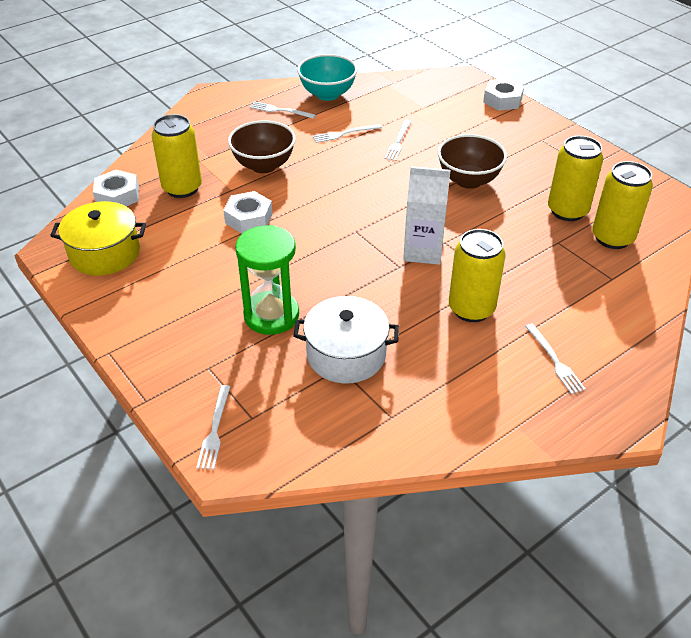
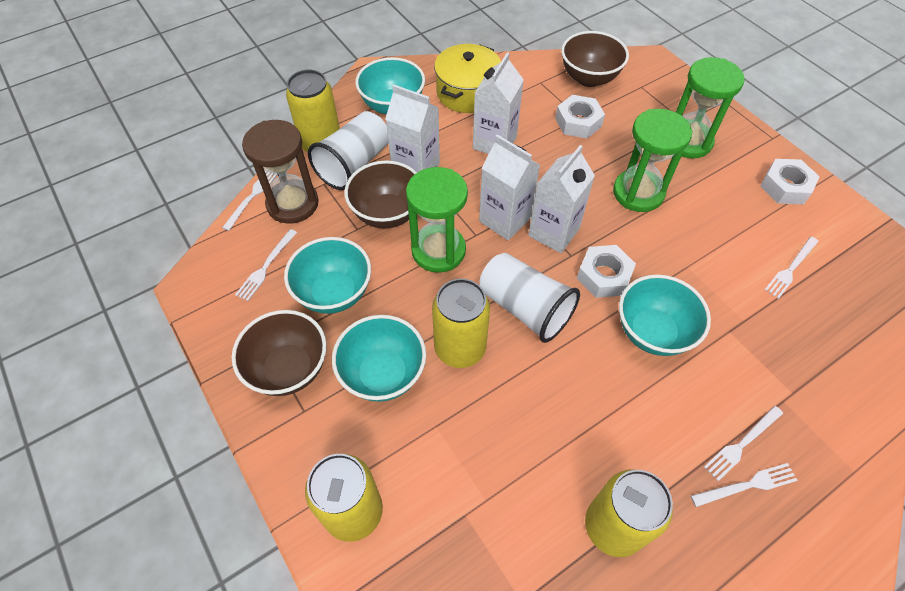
brown bowl: [228,120,296,173] [438,134,507,189] = 2 -> [232,310,327,396] [344,161,417,229] [561,31,629,87] = 3
brown hourglass: none = 0 -> [242,120,319,224] = 1
green hourglass: [235,225,299,335] = 1 -> [406,167,468,273] [613,109,692,212] [676,57,745,158] = 3
turquoise bowl: [297,54,358,101] = 1 -> [284,237,371,314] [332,315,426,402] [355,57,425,114] [619,274,711,356] = 4
white carton: [403,166,451,265] = 1 -> [385,84,440,173] [473,52,524,154] [479,134,540,240] [528,145,595,253] = 4
white cup: none = 0 -> [308,111,388,190] [479,253,580,343] = 2
white pot: [293,296,399,383] = 1 -> none = 0

